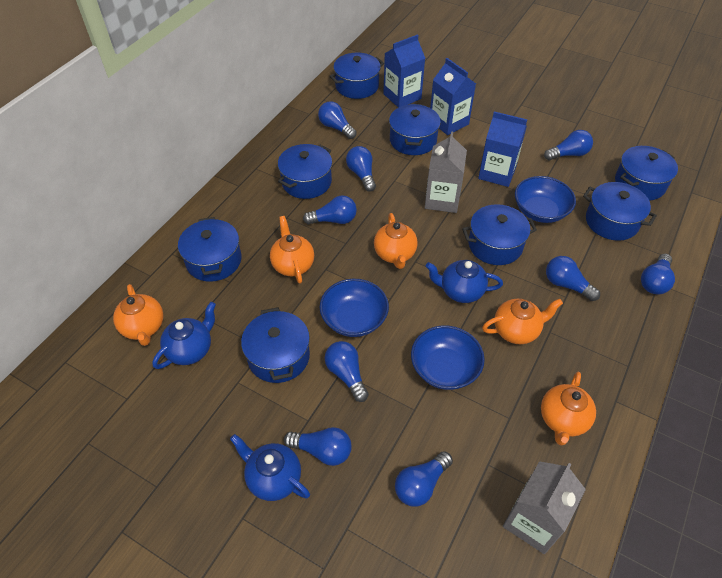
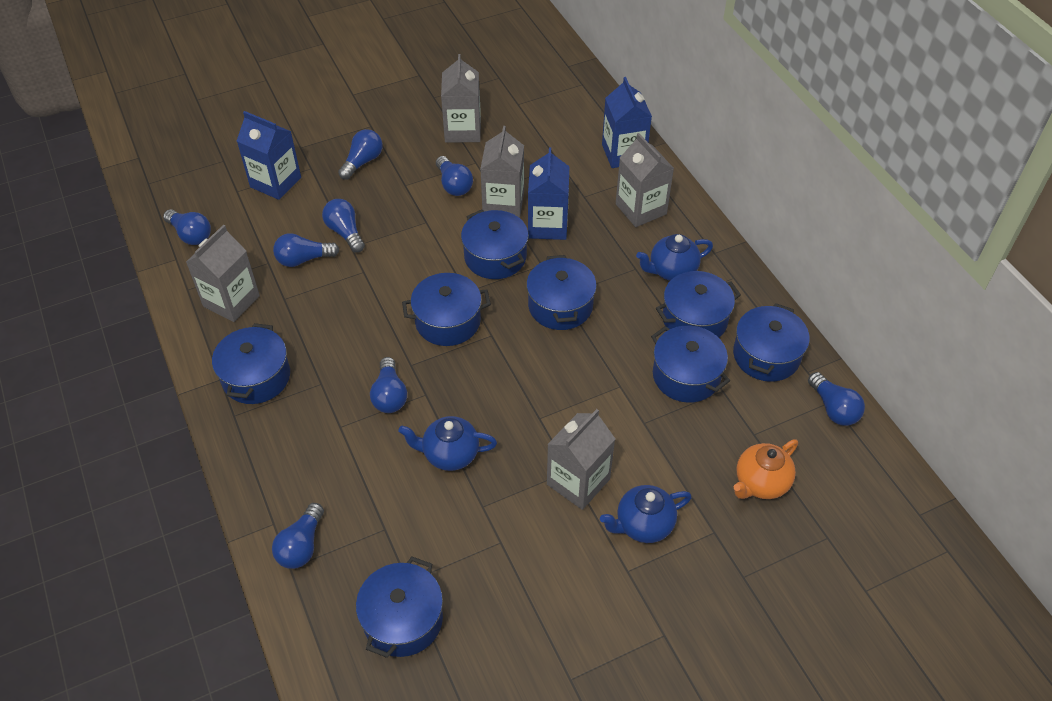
blue bowl: [319,279,389,337] [411,326,485,390] [515,176,576,223] = 3 -> none = 0
blue light bulb: [284,427,352,466] [303,195,357,224] [318,101,357,139] [325,341,369,402] [346,146,376,192] [395,451,453,507] [544,130,593,160] [546,256,600,301] [641,254,675,294] = 9 -> [163,209,211,245] [272,503,324,569] [273,233,340,267] [322,199,365,253] [338,129,382,180] [370,357,407,413] [436,156,473,196] [808,372,865,426] = 8
grey carton: [425,132,467,213] [503,461,586,554] = 2 -> [186,225,260,322] [441,54,481,143] [480,126,524,218] [547,409,615,510] [616,133,674,227] = 5
orange teapot: [113,284,163,346] [270,216,314,283] [374,213,418,269] [482,299,563,344] [541,372,596,445] = 5 -> [734,439,798,499] = 1

